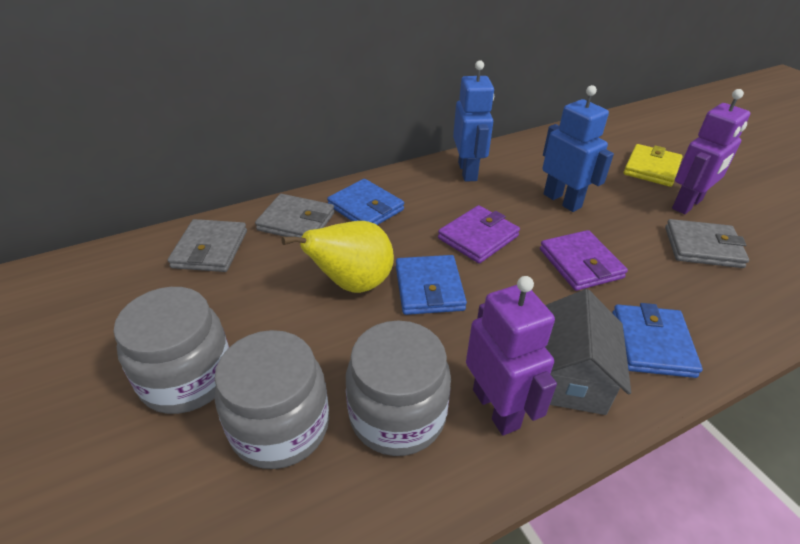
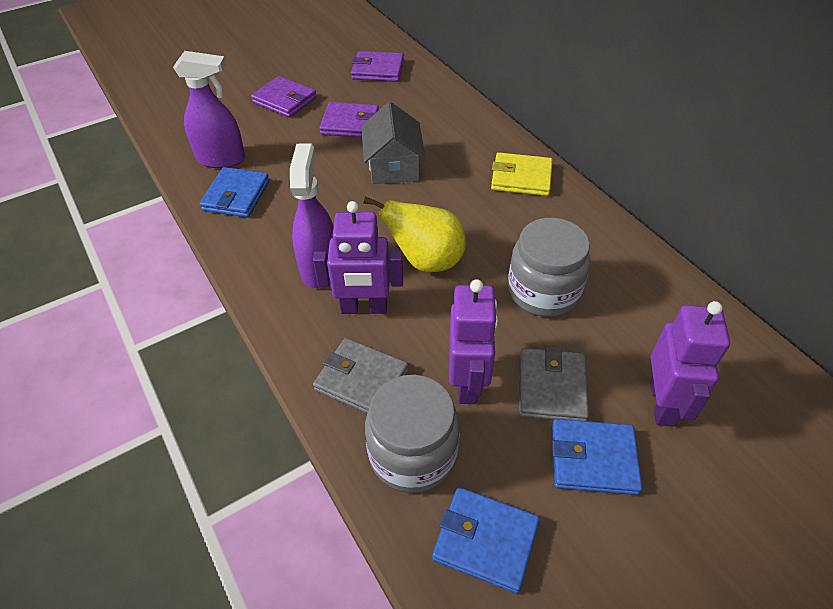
blue robot: [453,60,494,182] [542,85,614,212] = 2 -> none = 0
grey jar: [114,287,229,414] [215,330,329,469] [346,320,451,456] = 3 -> [365,375,460,493] [508,218,590,317] = 2
grey wallet: [168,219,247,272] [255,194,335,238] [665,219,749,268] = 3 -> [313,338,409,413] [519,346,589,421] = 2
purple robot: [466,276,557,435] [672,89,750,214] = 2 -> [313,201,403,314] [449,279,498,404] [650,301,730,427] = 3
purple spray bottle: none = 0 -> [173,51,245,168] [290,144,333,288] = 2
purple wallet: [438,205,520,263] [540,230,628,291] = 2 -> [251,76,317,118] [319,102,379,138] [351,51,404,82] = 3

